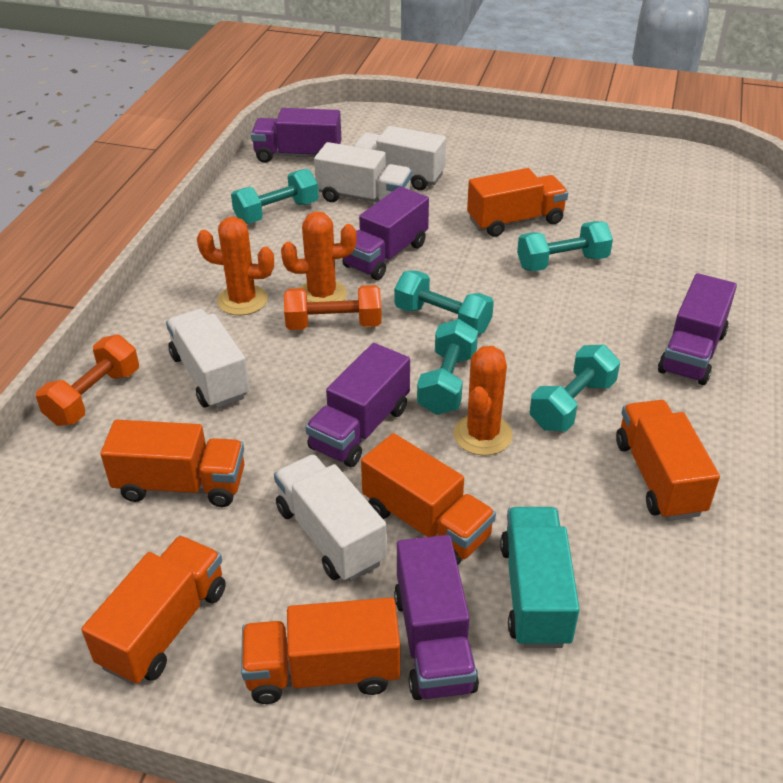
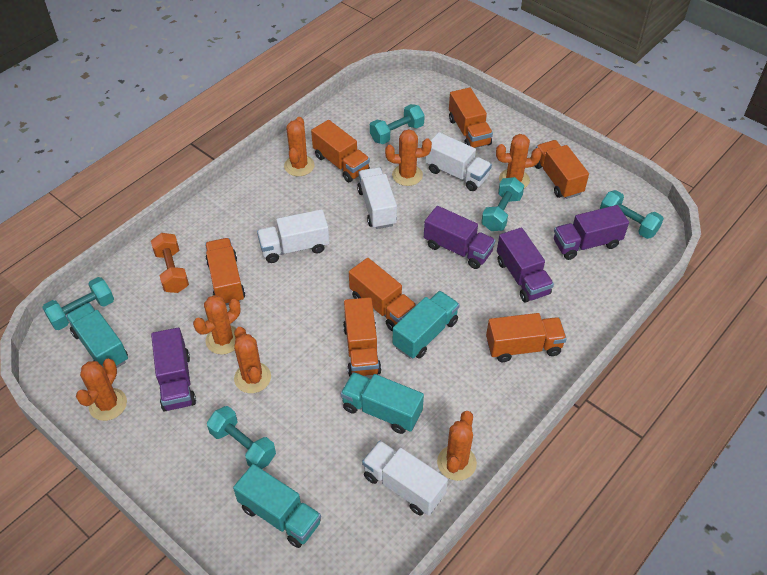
orange cactus: [197,217,274,315] [281,211,357,302] [453,346,513,456] = 3 -> [76,359,127,421] [193,295,241,355] [234,327,271,393] [284,117,315,176] [385,129,432,186] [437,411,477,481] [496,134,542,188] = 7
orange dumbbell: [36,335,139,426] [284,285,382,330] = 2 -> [151,233,189,293] = 1
orange truck: [81,536,226,685] [101,420,245,507] [241,597,400,704] [361,433,496,565] [467,168,568,237] [616,400,720,521] = 6 -> [205,238,245,306] [311,120,370,182] [343,297,382,376] [349,258,416,331] [449,88,493,148] [486,313,567,362] [535,140,589,199] = 7
purple truck: [251,108,341,163] [305,343,410,467] [342,187,429,280] [394,535,479,700] [658,273,737,385] = 5 -> [151,328,196,412] [424,206,496,269] [497,227,554,303] [554,205,629,260] = 4
turquoise truck: [500,507,580,648] = 1 -> [66,303,128,368] [233,464,321,548] [341,372,424,434] [393,291,460,359] = 4

